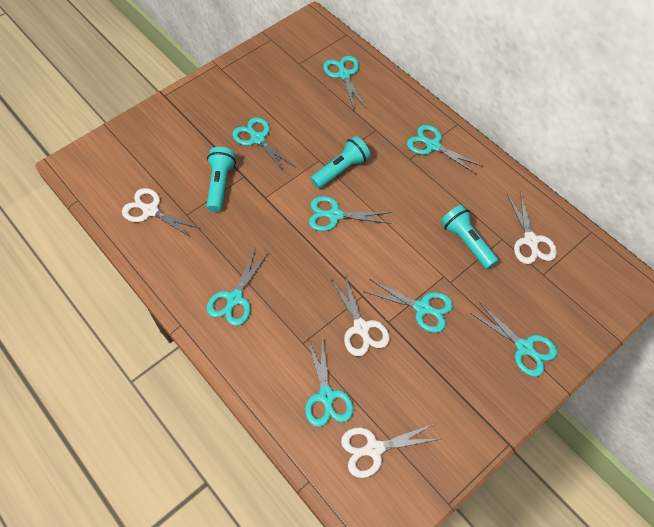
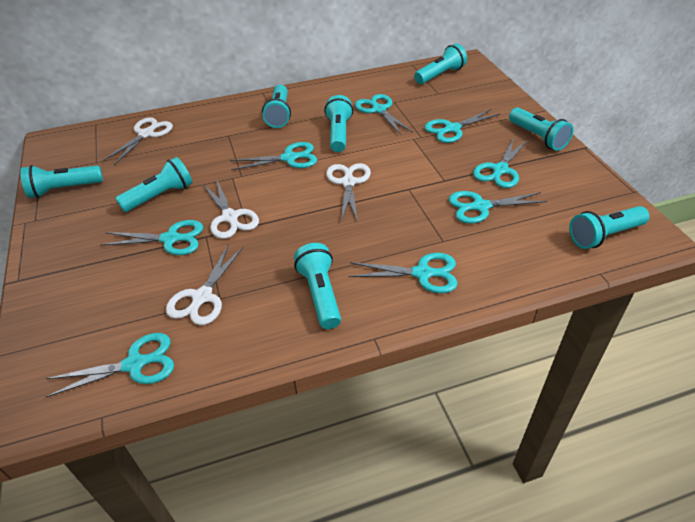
turquoise flashlight: [206,147,236,212] [311,136,370,189] [441,205,499,269] = 3 -> [20,165,103,198] [115,157,193,212] [262,85,291,128] [294,243,341,329] [324,95,353,152] [414,44,467,84] [509,107,574,151] [569,206,650,249] = 8

